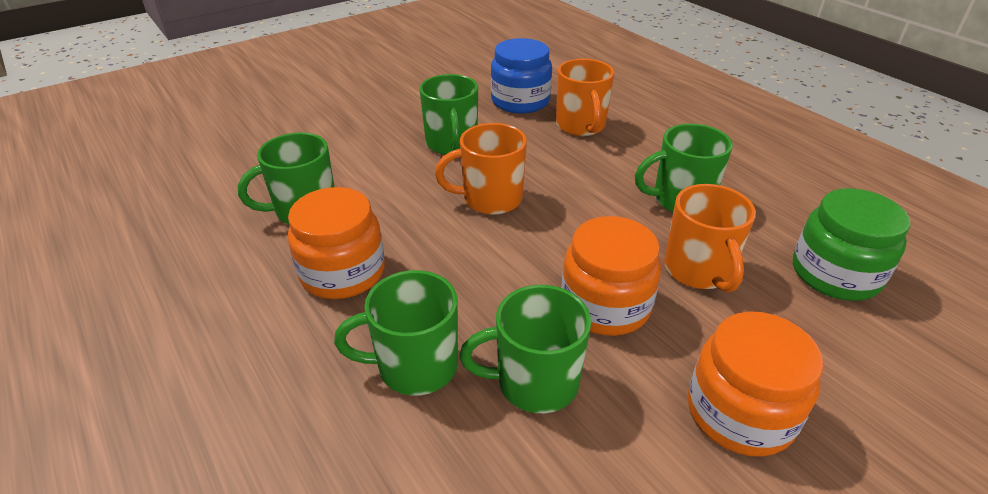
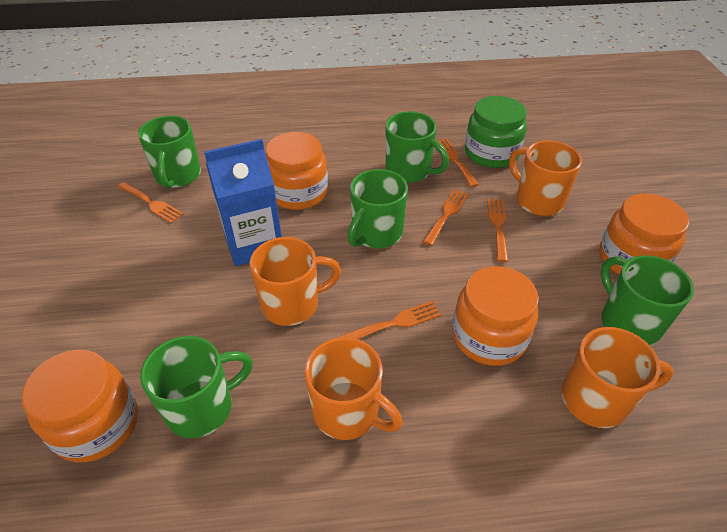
blue carton: none = 0 -> [204,139,282,266] = 1
blue jar: [491,38,552,114] = 1 -> none = 0
orange fork: none = 0 -> [118,182,184,224] [339,301,441,339] [423,189,469,246] [438,139,479,187] [487,199,508,262] = 5
orange jar: [288,187,385,299] [561,216,661,336] [688,311,823,457] = 3 -> [21,350,138,463] [266,132,328,210] [452,266,539,366] [599,193,689,275] = 4
orange mug: [435,123,527,215] [556,58,614,136] [664,184,756,292] = 3 -> [250,237,341,326] [304,337,403,440] [509,140,582,216] [562,327,674,428] = 4

